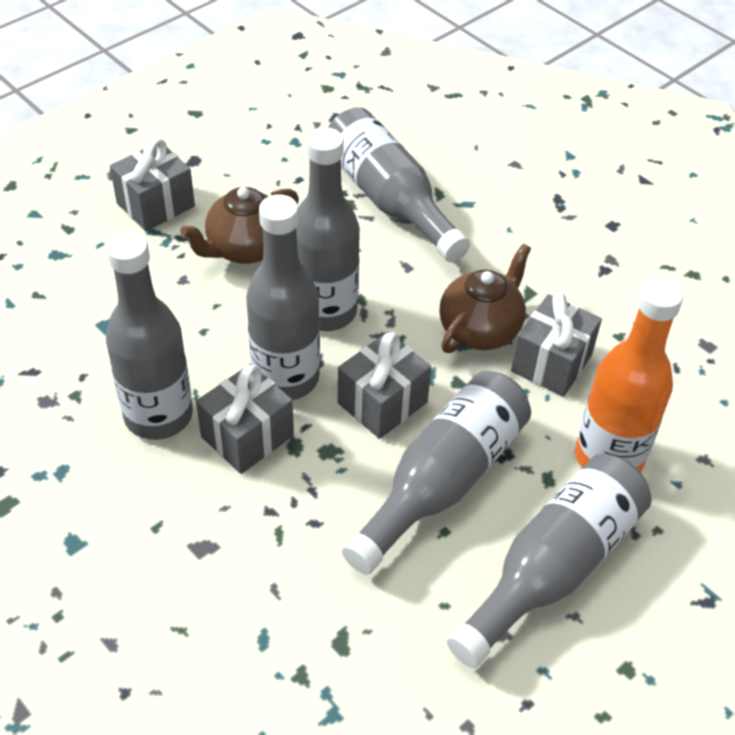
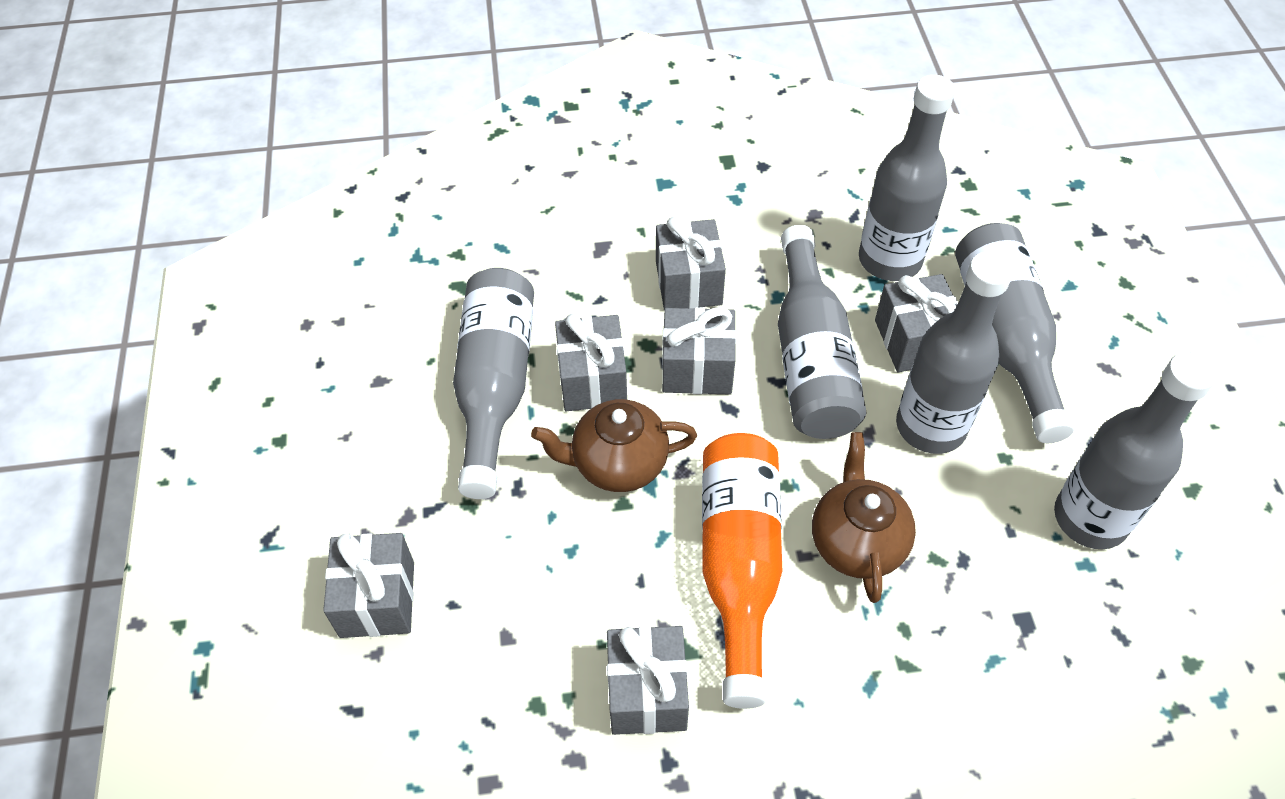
grey gift: [110,138,195,231] [196,364,294,474] [338,332,431,439] [511,293,602,397] = 4 -> [323,533,414,638] [555,313,627,411] [607,626,689,735] [656,217,726,309] [662,307,736,395] [875,274,958,372] = 6

